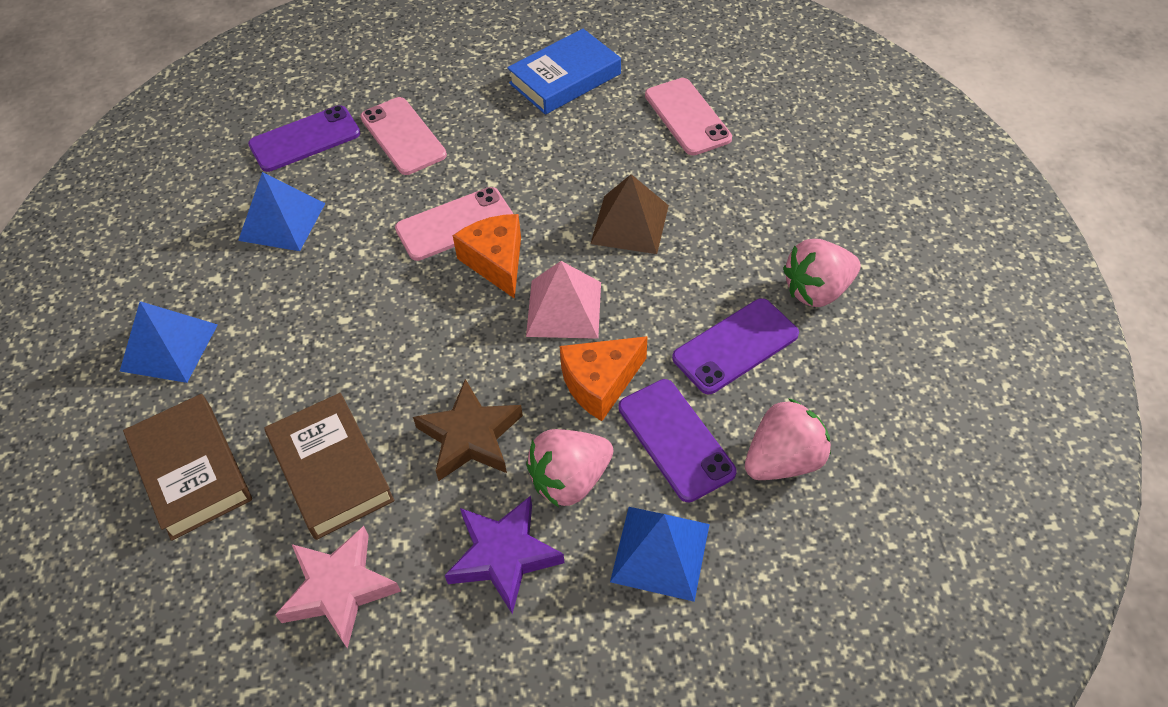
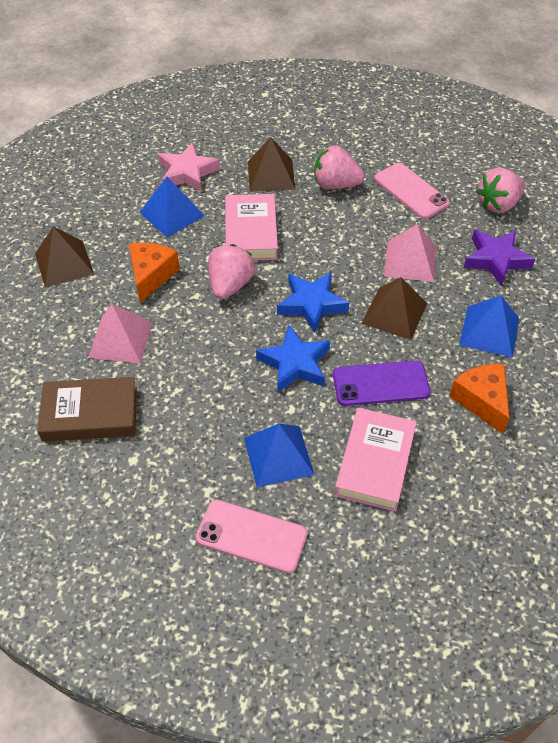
blue book: [507,29,621,115] = 1 -> none = 0
blue star: none = 0 -> [256,325,330,392] [277,272,349,333] = 2
brown book: [123,394,252,541] [264,393,394,540] = 2 -> [37,377,137,442] = 1
brown pyramid: [590,174,669,254] = 1 -> [35,227,94,288] [248,137,295,191] [361,277,427,340] = 3
brown star: [413,379,523,481] = 1 -> none = 0
pink book: none = 0 -> [225,194,278,261] [335,408,417,512] = 2
pink phone: [360,97,447,175] [395,187,513,261] [645,78,732,155] = 3 -> [196,499,308,573] [374,163,450,219] = 2
pink pyramid: [526,261,601,339] = 1 -> [88,304,152,364] [384,224,436,282] = 2
purple phone: [248,105,360,172] [619,379,737,502] [672,298,799,394] = 3 -> [333,360,430,406] = 1

